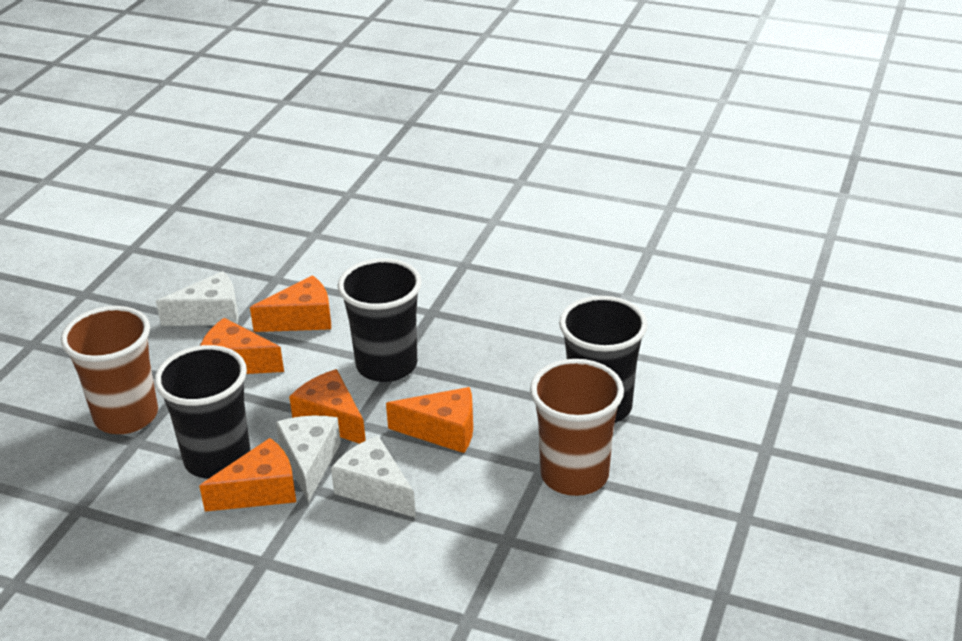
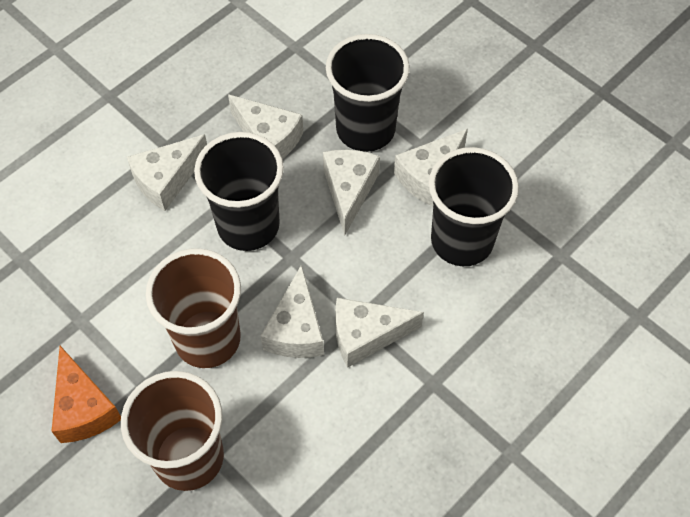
orange cheese: [199,438,296,512] [200,318,284,374] [250,275,331,332] [289,369,366,444] [386,387,473,453] = 5 -> [51,346,121,443] = 1
white cheese: [156,271,238,326] [276,416,341,503] [331,436,416,518] = 3 -> [127,134,207,211] [228,95,303,159] [261,265,324,358] [323,150,380,235] [335,298,424,368] [394,129,468,206] = 6

